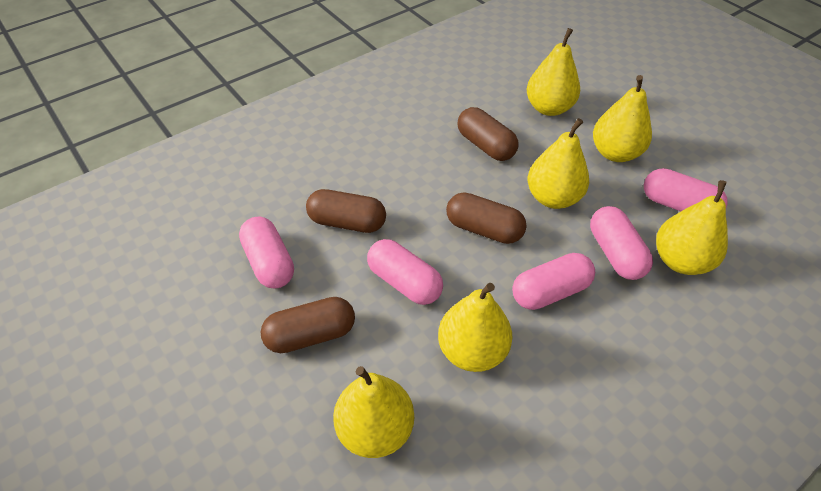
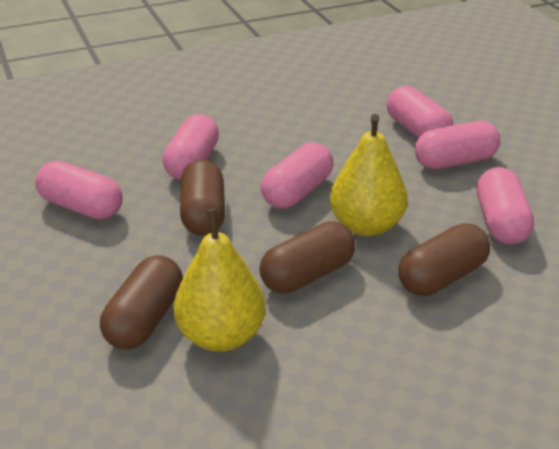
pink capsule: [239,217,294,288] [367,239,443,305] [512,253,595,310] [590,206,653,280] [644,168,728,211] = 5 -> [35,161,123,220] [162,114,219,180] [261,142,333,209] [387,86,453,138] [415,121,500,169] [477,167,534,245] = 6
yellow pear: [333,366,414,458] [438,283,512,372] [527,28,580,116] [527,118,589,209] [593,75,652,162] [656,180,728,275] = 6 -> [173,208,266,352] [330,114,408,236] = 2

